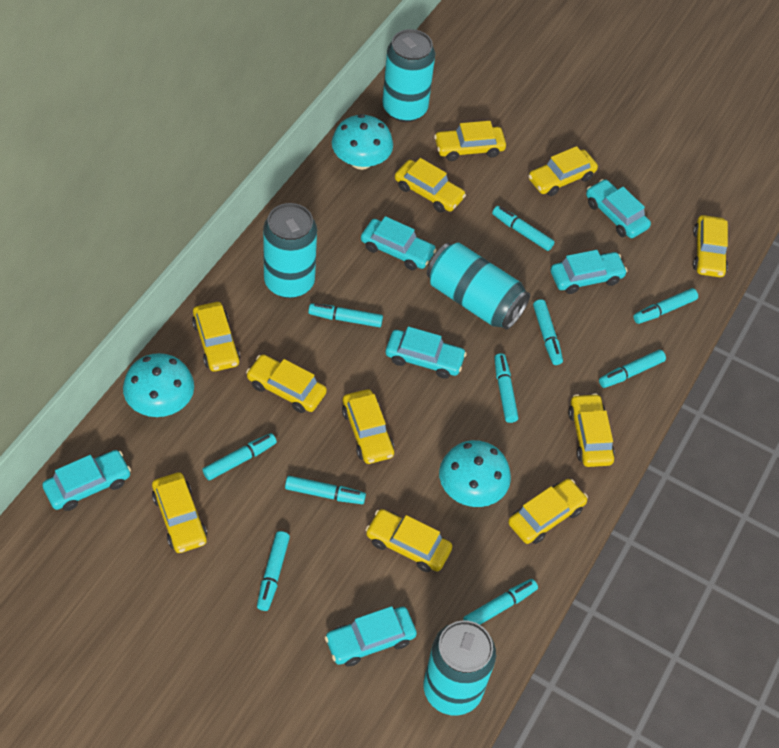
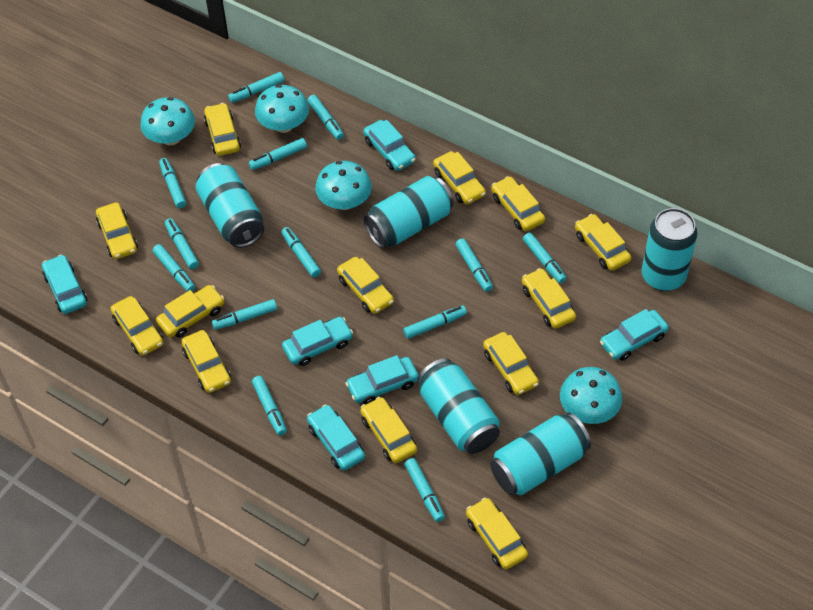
turquoise can: [263,203,317,298] [382,29,435,122] [423,620,496,716] [427,242,530,330] = 4 -> [195,163,264,248] [363,176,453,248] [417,358,500,454] [490,413,591,495] [642,208,698,291] = 5
turquoise marker: [203,433,277,480] [257,531,290,611] [285,476,366,504] [308,303,383,327] [463,579,538,625] [492,206,555,251] [494,353,518,423] [533,299,563,365] [599,350,666,388] [633,288,698,324] = 10 -> [152,244,195,292] [159,158,186,208] [165,218,199,269] [212,299,277,330] [228,72,284,103] [249,138,307,170] [252,376,287,436] [281,227,321,277] [308,95,344,140] [403,305,467,339] [405,458,445,522] [456,238,493,292] [523,233,567,283] = 13
turquoise mushroom: [123,353,194,417] [332,114,393,170] [439,440,511,507] = 3 -> [140,97,195,146] [255,85,309,133] [315,161,372,210] [560,367,623,424] = 4
yellow car: [152,472,207,553] [192,302,240,372] [246,354,327,413] [342,389,394,464] [366,509,452,572] [395,158,466,213] [434,121,506,161] [508,479,588,544] [528,146,598,196] [568,393,615,467] [693,215,728,277] = 11 -> [96,202,138,259] [111,296,164,356] [156,285,224,338] [181,330,231,393] [204,103,241,156] [337,257,394,314] [360,397,417,463] [433,151,486,204] [466,498,528,569] [483,332,539,395] [491,176,545,231] [522,268,576,329] [575,214,631,271] = 13

